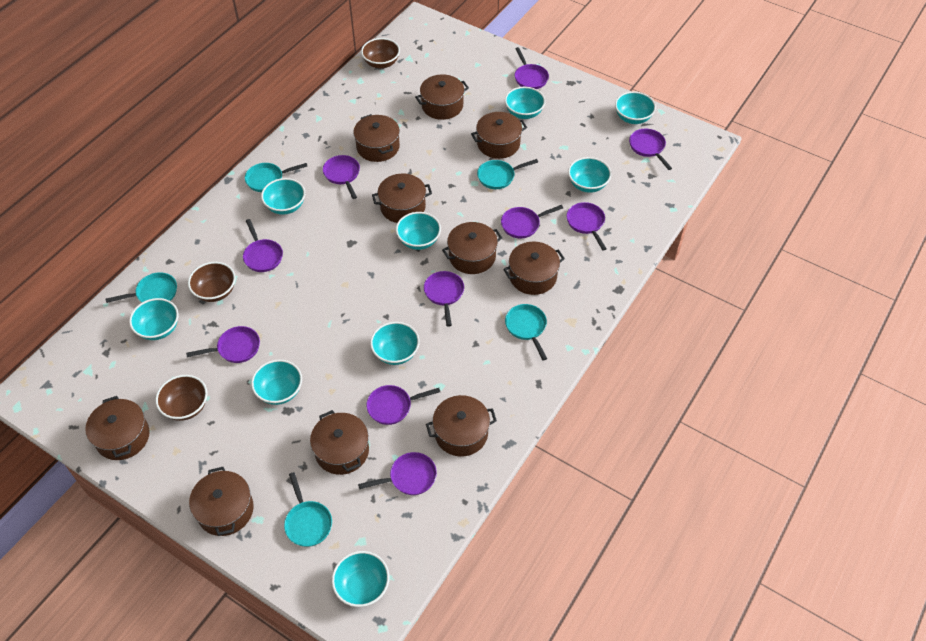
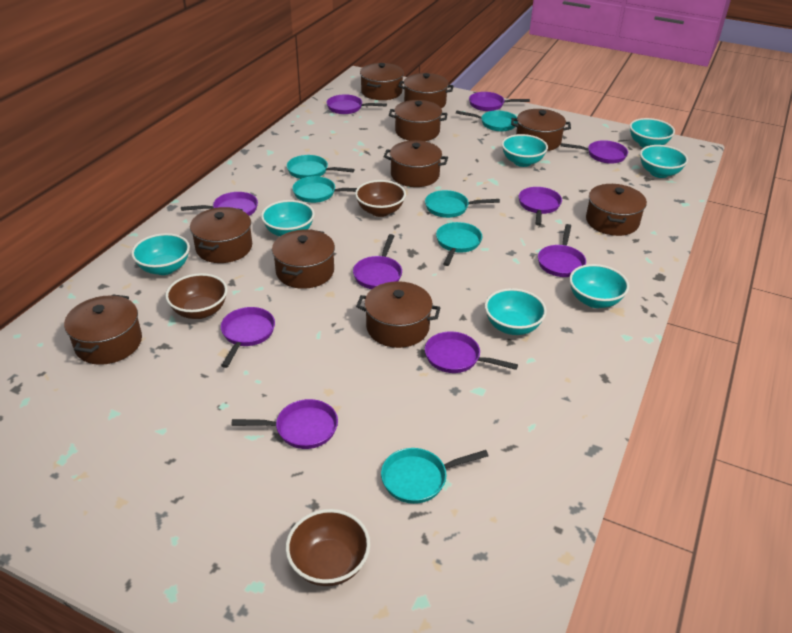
turquoise bowl: [129,298,179,340] [251,360,302,405] [261,178,305,215] [332,551,390,607] [370,322,420,365] [396,212,441,250] [505,87,545,119] [568,157,611,193] [615,91,656,124] = 9 -> [131,233,190,275] [261,200,315,236] [485,288,547,335] [502,134,548,167] [569,264,629,308] [630,118,675,148] [640,145,688,178] = 7
turquoise pan: [106,272,177,303] [245,163,307,192] [284,472,332,547] [477,159,538,189] [505,304,547,360] = 5 -> [287,155,355,179] [292,176,357,203] [381,448,488,504] [425,190,500,218] [436,222,482,266] [456,110,518,132] = 6

